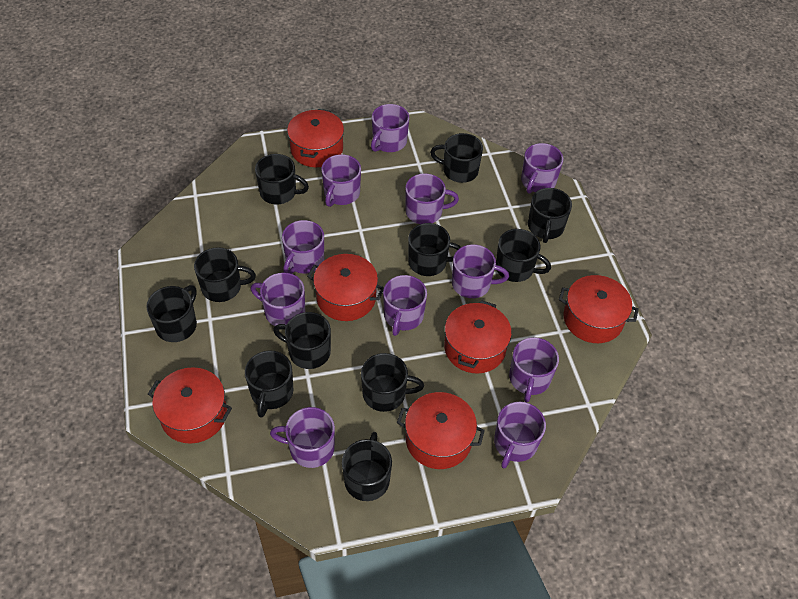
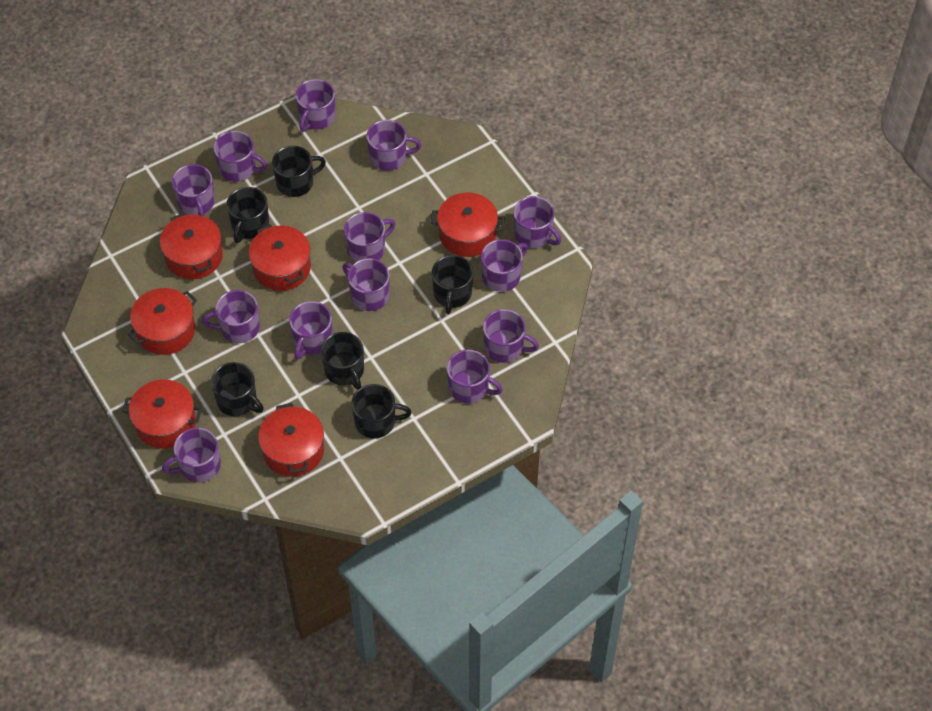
black mug: [146,285,197,342] [194,247,256,302] [245,350,294,418] [255,154,309,204] [273,312,331,369] [342,432,392,501] [361,353,424,412] [408,223,461,276] [430,133,483,183] [496,229,551,282] [528,188,572,243] = 11 -> [211,362,264,416] [226,187,269,243] [272,146,326,197] [321,332,364,389] [351,384,412,438] [432,255,473,314] = 6
purple mug: [251,272,305,326] [270,407,335,468] [282,220,324,274] [321,154,361,207] [371,104,409,152] [383,275,427,336] [405,173,459,224] [452,244,509,298] [494,402,546,468] [509,337,559,402] [521,143,563,194] = 11 -> [162,428,221,483] [172,164,215,217] [202,290,260,343] [213,131,267,182] [289,301,333,359] [296,79,336,132] [342,258,390,311] [344,212,396,262] [367,120,421,171] [447,350,503,404] [481,239,528,292] [483,309,539,363] [514,196,561,248] = 13

